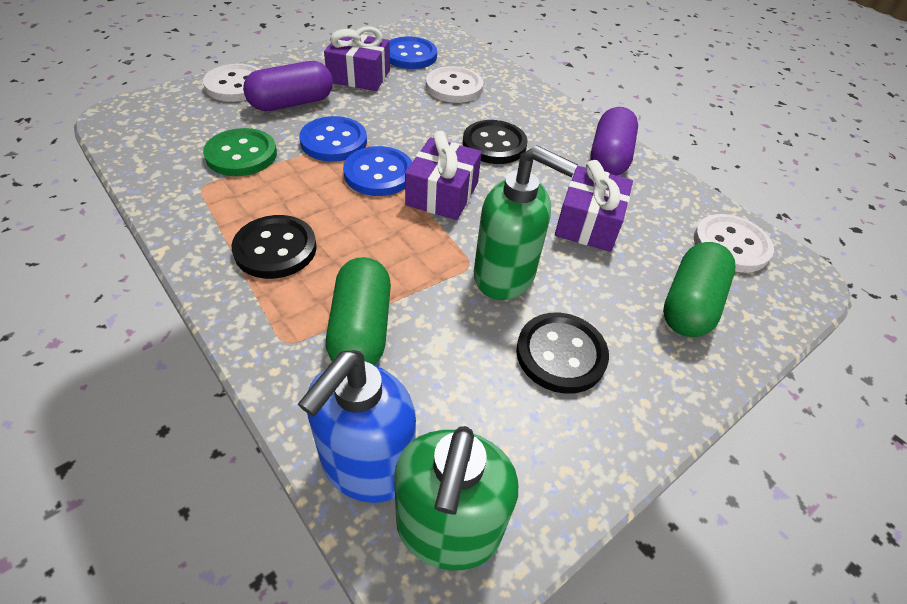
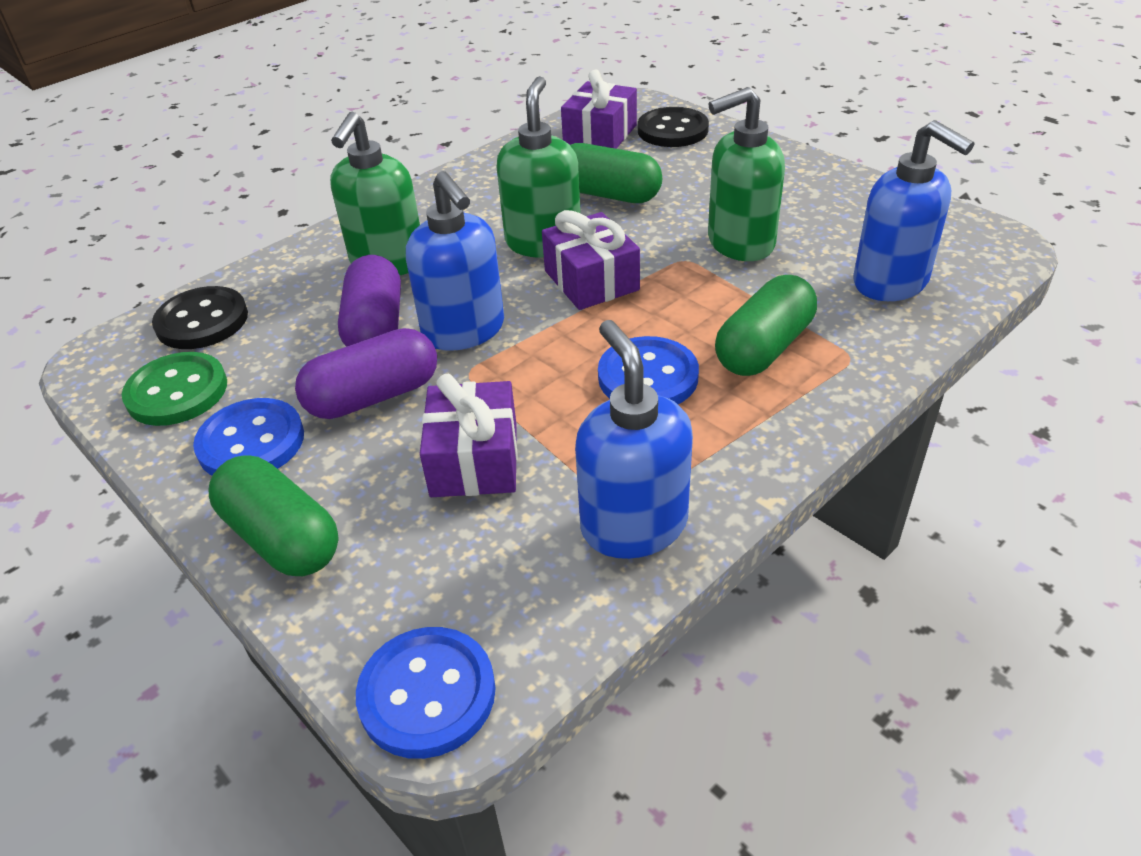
black button: [231,215,317,279] [463,120,527,164] [516,313,609,394] = 3 -> [152,286,248,349] [638,107,709,147] = 2
blue soap dispenser: [298,350,416,503] = 1 -> [406,171,504,351] [575,320,693,559] [853,120,974,301] = 3
green capsule: [326,257,391,365] [663,242,735,337] = 2 -> [208,455,339,576] [570,143,662,203] [715,275,817,376] = 3
green soap dispenser: [394,426,518,570] [474,145,578,300] = 2 -> [330,111,420,275] [496,76,581,258] [708,87,785,261] = 3
white button: [203,64,261,102] [426,66,483,103] [694,214,774,273] = 3 -> none = 0

